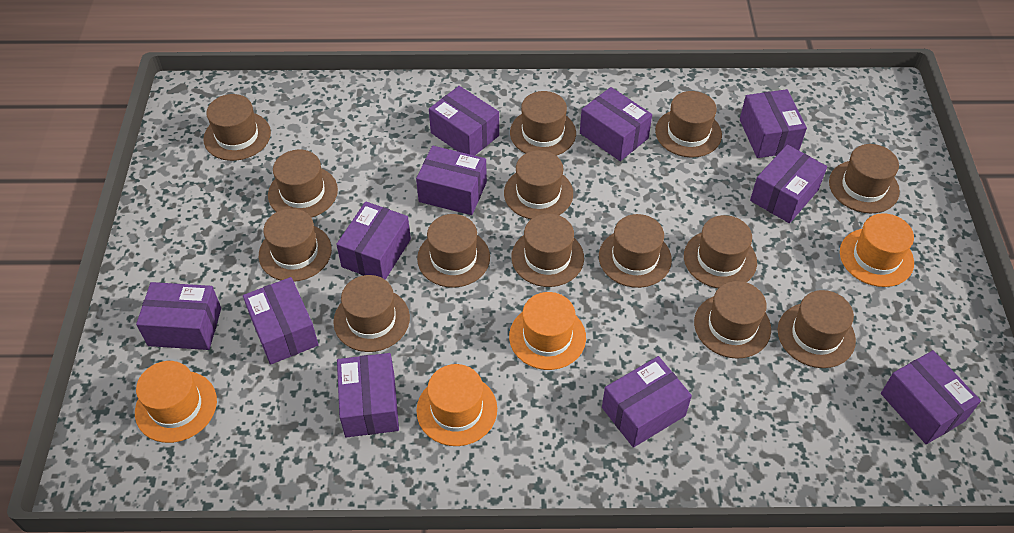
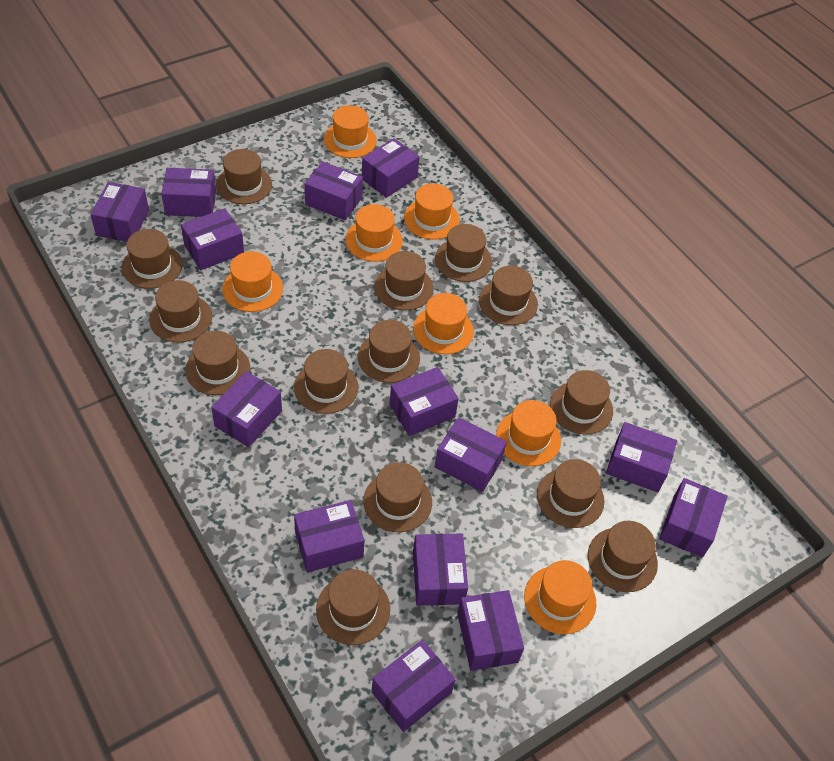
orange hat: [135,361,217,443] [417,364,497,446] [509,292,586,370] [840,213,914,287] = 4 -> [222,252,283,312] [324,105,377,158] [345,204,403,262] [404,184,460,240] [413,293,474,354] [496,400,561,466] [524,560,596,634] = 7
purple box: [136,282,221,350] [243,277,319,365] [336,201,411,280] [337,353,399,437] [416,146,487,215] [429,86,499,156] [580,87,652,161] [602,356,692,448] [740,89,807,158] [750,145,827,223] [881,350,981,444] = 11 -> [90,182,149,242] [161,168,216,217] [181,208,244,270] [211,371,282,447] [294,500,365,572] [305,161,363,220] [362,138,420,198] [371,640,456,732] [390,367,459,436] [413,533,468,606] [435,417,507,492] [457,590,524,671] [606,422,677,492] [659,478,728,557] = 14

